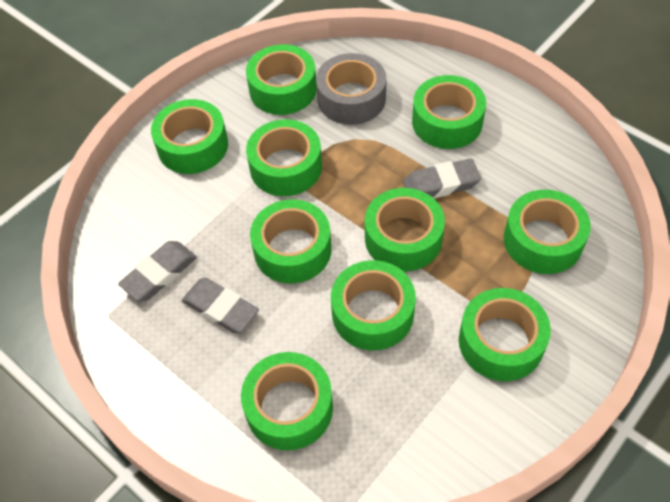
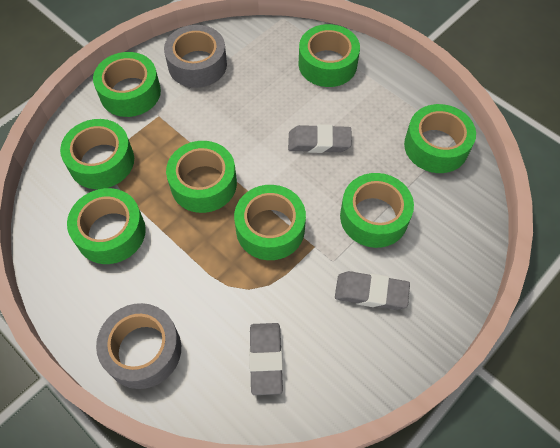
green tape: [151,99,228,174] [241,352,333,451] [246,44,317,115] [246,119,322,196] [250,199,332,283] [331,260,416,350] [365,188,445,271] [412,75,486,149] [459,288,551,381] [504,190,591,274] = 10 -> [60,119,134,189] [67,188,146,264] [93,52,161,117] [166,141,237,213] [234,185,306,260] [299,24,360,87] [340,173,414,248] [404,104,476,173] = 8
grey tape: [316,53,386,125] = 1 -> [96,303,181,389] [164,25,227,88] = 2

